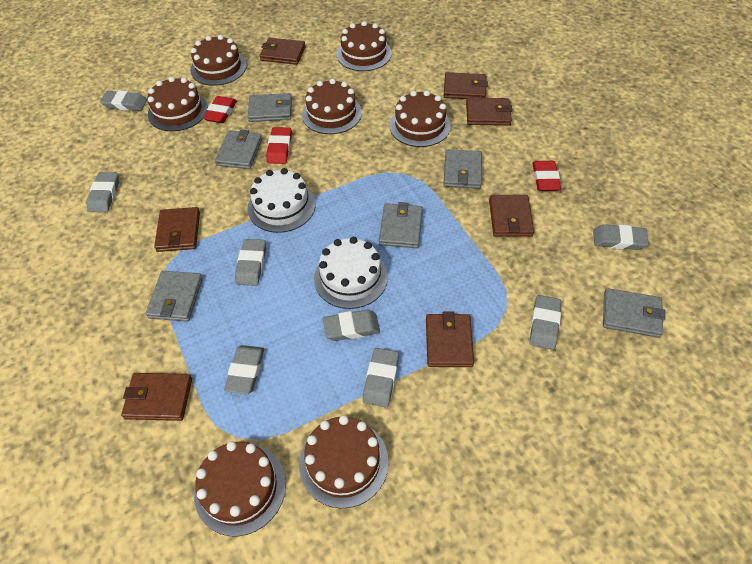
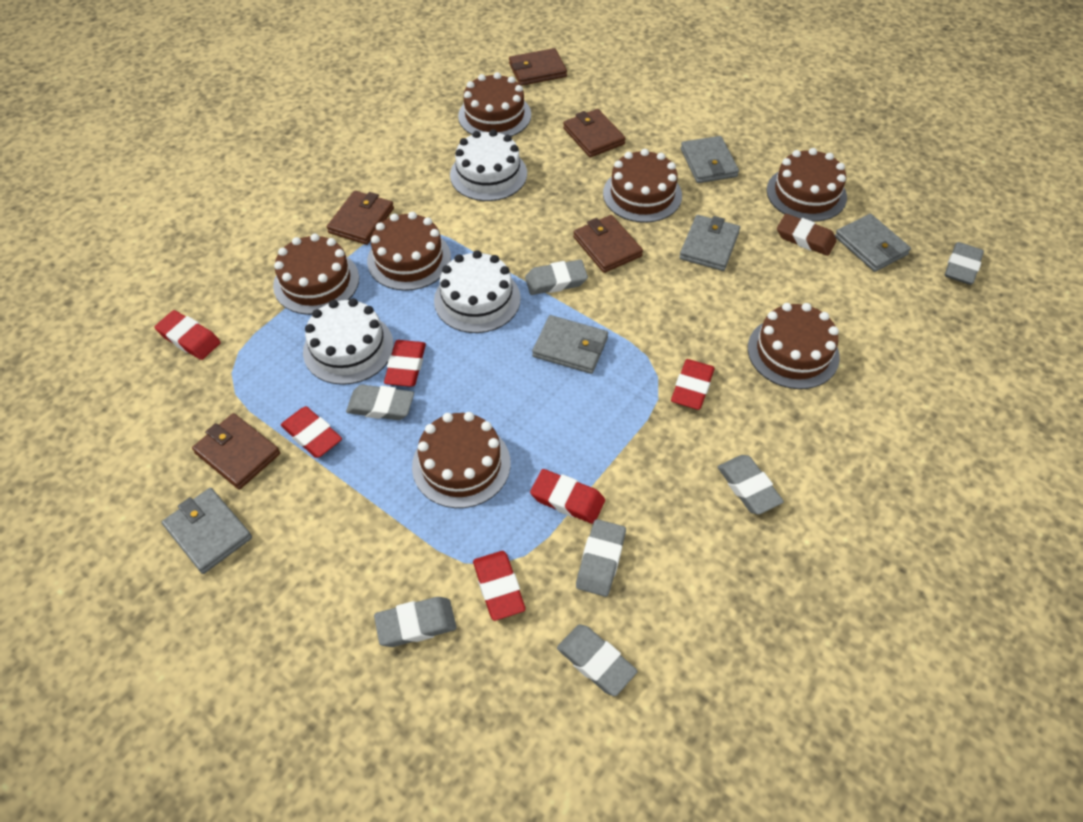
brown eraser: none = 0 -> [777,214,837,256] = 1
brown wallet: [121,373,192,421] [154,207,200,252] [260,38,306,65] [426,311,474,367] [444,72,488,99] [466,98,512,126] [489,195,534,237] = 7 -> [192,413,280,489] [327,191,394,245] [509,48,567,86] [563,109,626,157] [573,215,643,273] = 5
grey eraser: [86,172,119,212] [100,90,147,111] [224,345,264,394] [235,239,266,286] [323,310,380,341] [363,348,399,407] [530,295,561,350] [593,224,649,250] = 8 -> [346,385,414,420] [374,597,457,647] [525,260,588,295] [557,624,638,696] [576,519,626,597] [718,455,784,515] [945,242,984,285] = 7
grey wallet: [146,271,203,322] [215,130,262,169] [248,93,292,122] [379,202,423,248] [443,149,482,189] [603,288,666,338] = 6 -> [162,488,252,574] [532,315,608,374] [679,215,740,271] [681,136,739,183] [835,214,911,272] = 5
red eraser: [203,96,237,123] [266,127,292,164] [532,161,561,191] = 3 -> [155,310,221,360] [281,406,342,458] [384,340,426,387] [473,551,526,621] [530,469,605,524] [671,359,715,410] = 6
white cake: [248,168,315,233] [314,237,388,309] = 2 -> [303,298,394,385] [434,250,521,333] [450,129,527,201] = 3

